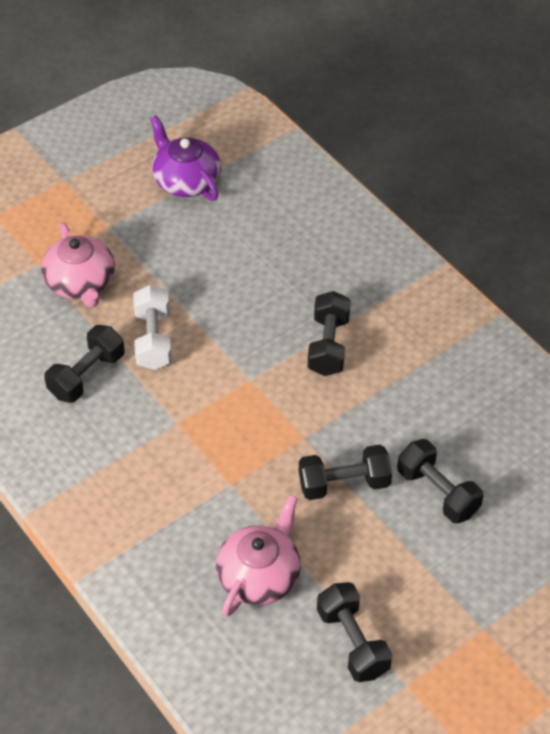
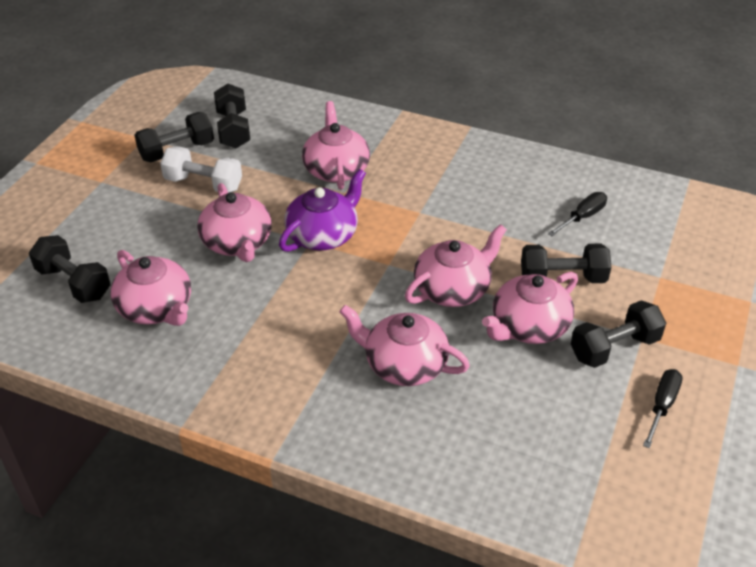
black screwdriver: none = 0 -> [548,192,607,236] [643,369,683,448] = 2
pink teapot: [41,222,115,308] [216,495,301,616] = 2 -> [110,250,191,326] [197,183,272,262] [302,101,370,190] [339,305,470,386] [405,224,507,307] [482,272,578,344] = 6

